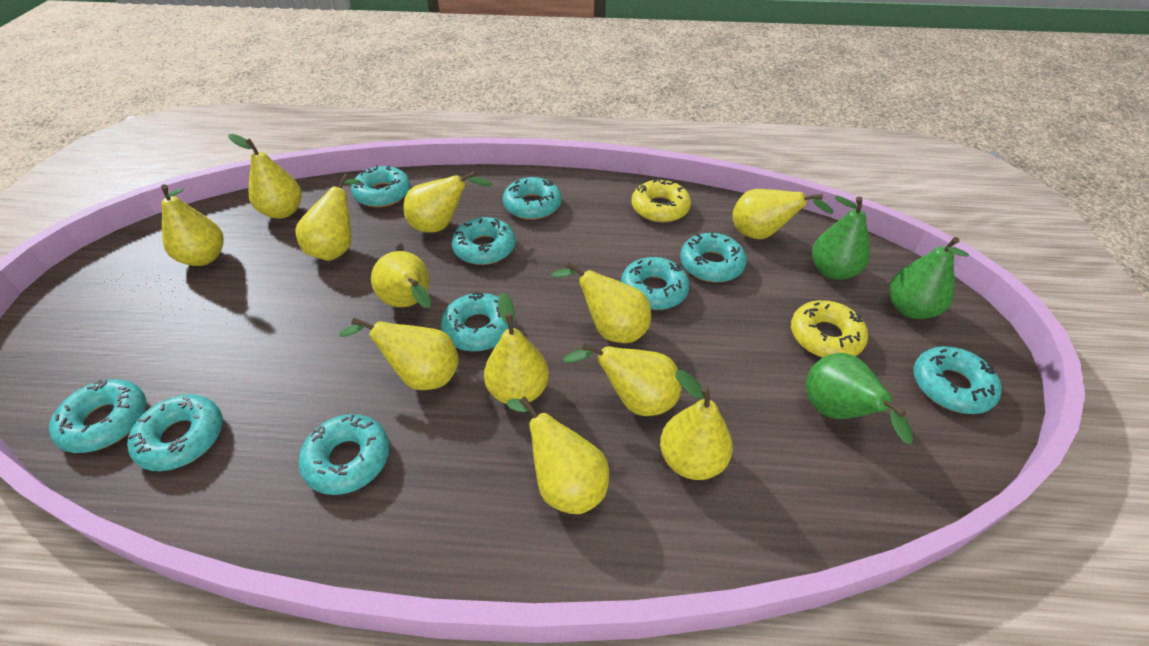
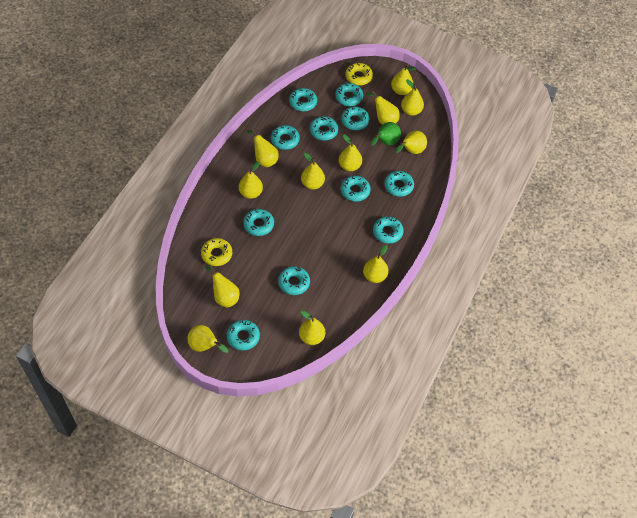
green pear: [806,353,913,444] [812,196,870,280] [889,237,969,319] = 3 -> [371,122,401,146] = 1
turquoise donut: [49,379,146,453] [127,394,223,471] [299,414,390,495] [351,165,411,207] [441,291,514,351] [452,217,516,265] [503,177,562,220] [621,257,690,310] [680,232,747,282] [914,346,1002,414] = 10 -> [227,320,260,350] [243,209,274,236] [271,125,300,150] [278,266,310,295] [289,88,317,111] [310,116,338,140] [335,83,363,106] [341,107,370,130] [341,176,371,201] [373,216,404,244] [385,171,414,197] = 11

